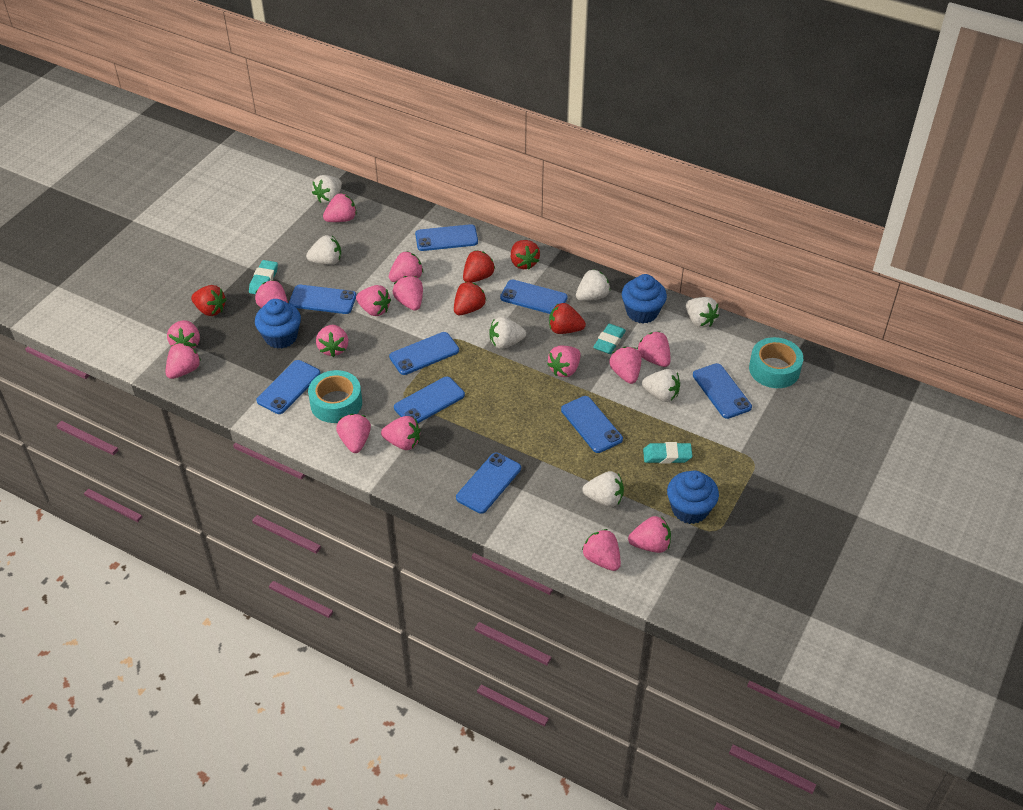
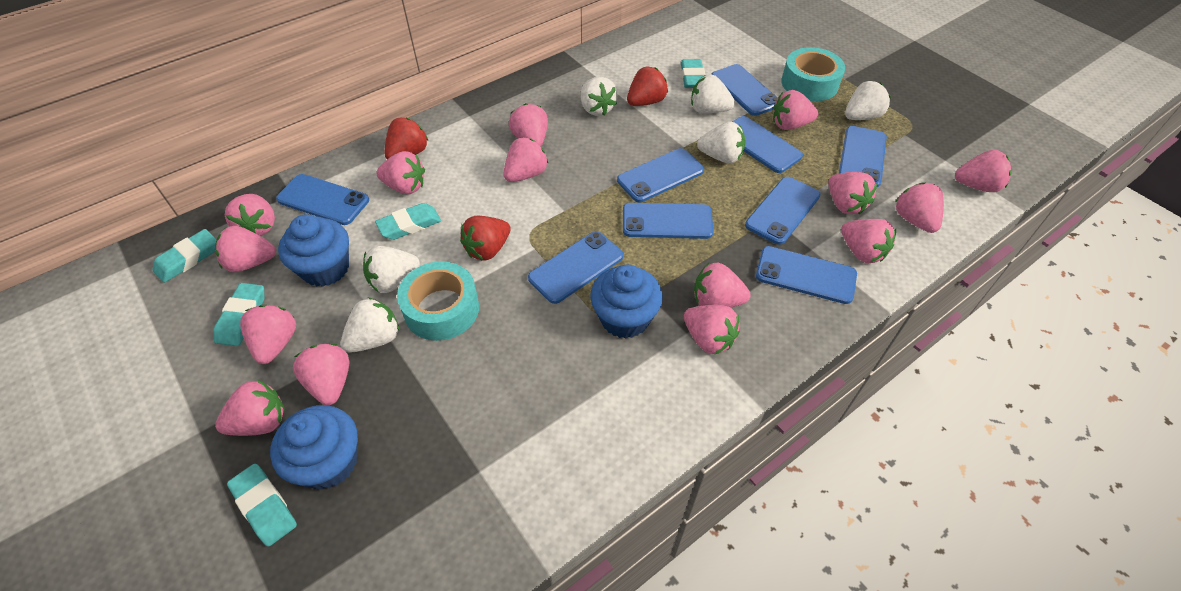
red strawberry: [191,285,227,316] [454,282,486,315] [463,250,495,283] [511,240,540,270] [549,303,586,334] = 5 -> [385,118,428,159] [460,216,511,261] [627,67,668,106] = 3
turquoise eraser: [249,260,278,294] [593,324,626,354] [643,442,692,464] = 3 -> [152,229,217,283] [213,283,265,346] [227,464,297,547] [375,203,441,240] [681,59,705,88] = 5
white strawberry: [306,235,341,265] [312,175,342,203] [489,317,526,349] [576,269,610,301] [582,471,624,507] [642,369,680,402] [686,297,719,328] = 7 -> [341,297,400,353] [363,246,420,293] [581,77,617,116] [691,75,735,113] [697,122,746,163] [845,81,891,120] = 6

